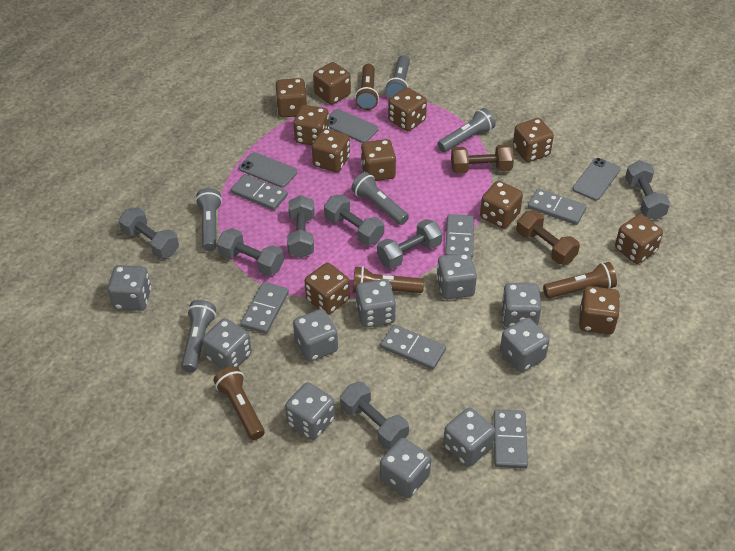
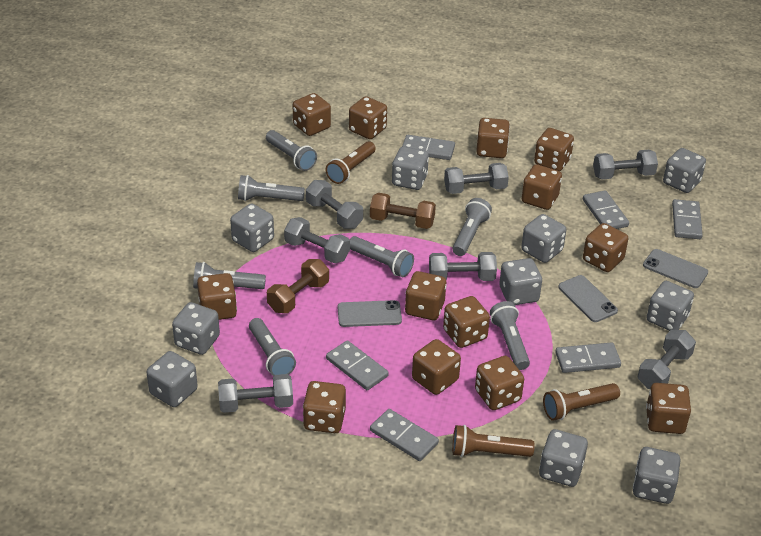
brown dice: [275,78,307,118] [293,105,329,145] [305,263,350,315] [312,128,350,172] [313,62,351,105] [361,139,396,181] [388,87,427,131] [480,181,523,229] [513,118,554,162] [579,286,620,334] [615,214,663,264] = 11 -> [197,273,237,320] [293,93,331,136] [303,381,346,433] [349,96,387,139] [405,271,447,320] [412,339,461,395] [443,296,490,348] [475,356,524,410] [476,118,510,158] [522,164,562,210] [534,128,574,171] [583,223,628,272] [646,383,691,434] = 13
brown flashlight: [213,366,265,440] [353,266,424,293] [355,64,379,110] [543,262,617,298] = 4 -> [325,141,376,184] [452,425,535,457] [543,383,620,421] = 3
grey flashlight: [181,300,216,372] [195,188,222,251] [351,172,409,225] [385,55,410,98] [437,108,495,152] = 5 -> [193,262,266,289] [238,175,305,201] [249,318,296,376] [266,130,317,171] [350,236,414,277] [452,198,492,256] [490,301,530,370] = 7

